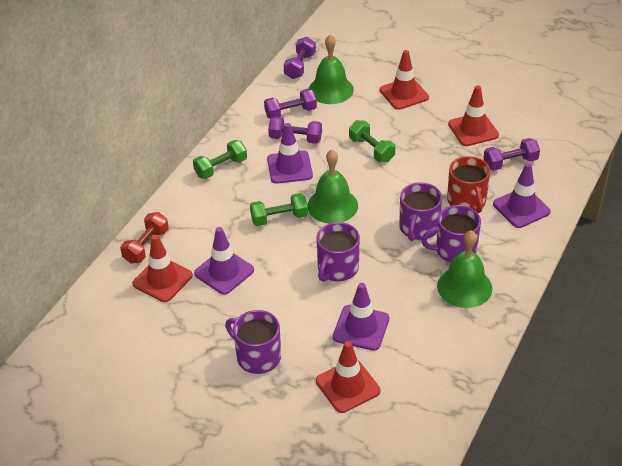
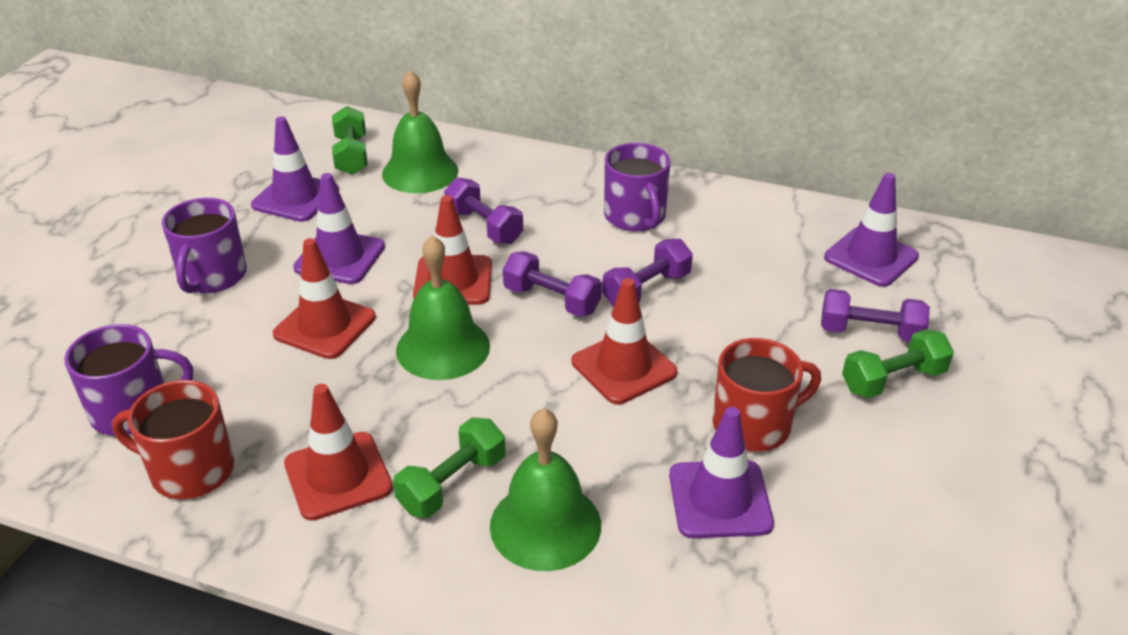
purple mug: [225,310,281,374] [316,222,360,282] [399,182,442,241] [421,205,481,262] = 4 -> [64,324,193,436] [162,198,247,293] [604,143,671,231] = 3
red dumbbell: [120,212,169,264] = 1 -> none = 0
red mug: [447,156,490,213] = 1 -> [112,380,234,499] [713,338,821,452] = 2

